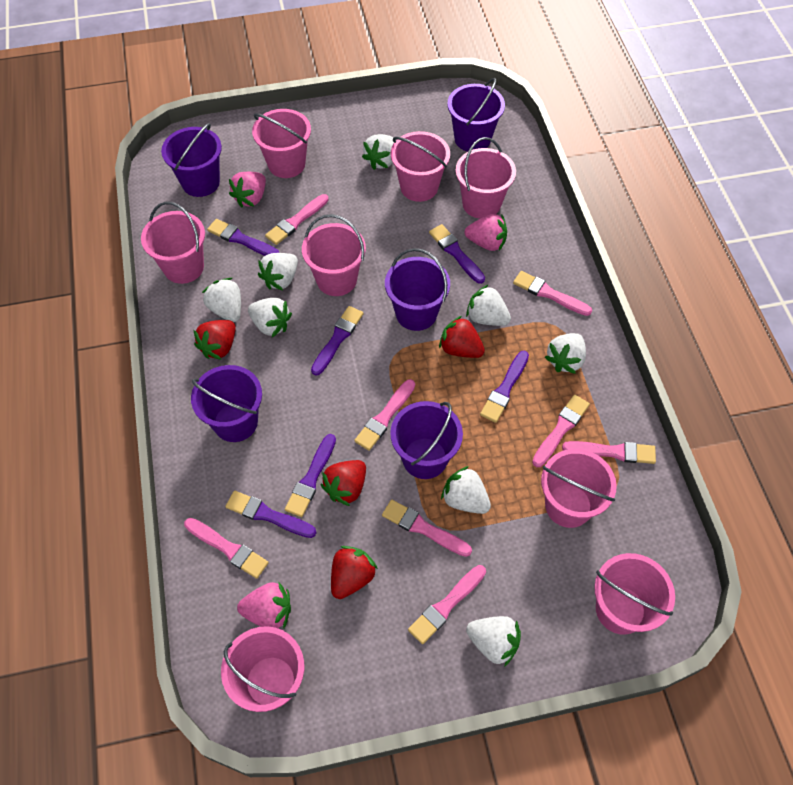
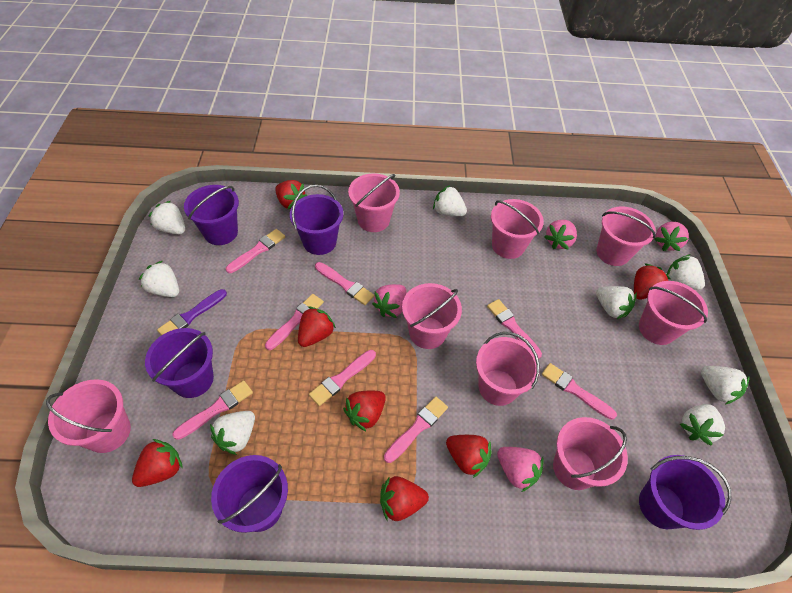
pink strawberry: [229,172,266,208] [237,582,291,628] [465,214,507,251] = 3 -> [372,284,407,318] [497,447,544,492] [545,220,577,249] [654,222,689,251] = 4
purple brush: [207,219,279,256] [225,491,317,538] [285,434,336,517] [311,306,364,376] [429,224,485,284] [480,351,529,423] = 6 -> [157,289,227,335] = 1
red strawberry: [194,320,236,360] [320,460,366,506] [331,546,378,599] [439,316,485,358] = 4 -> [132,439,183,487] [275,180,307,209] [298,307,336,347] [343,391,386,431] [380,476,429,521] [446,435,492,478] [634,263,671,300] = 7

